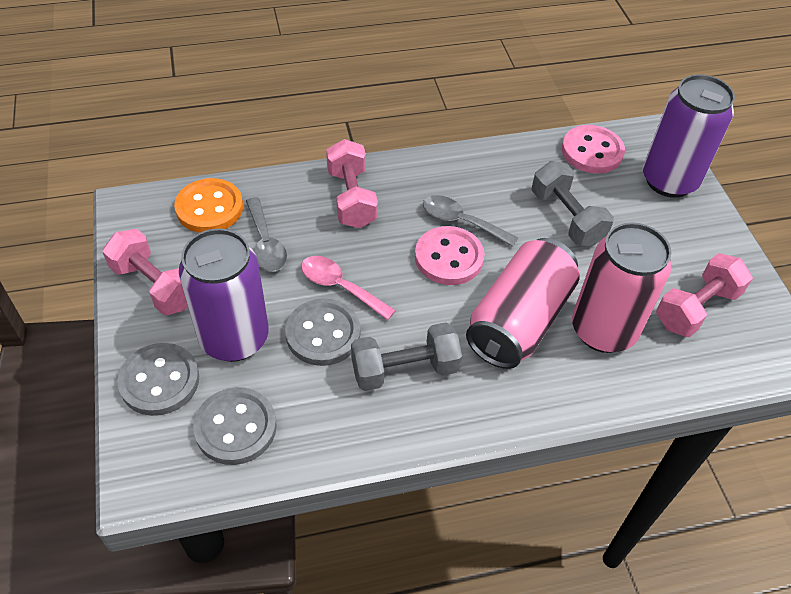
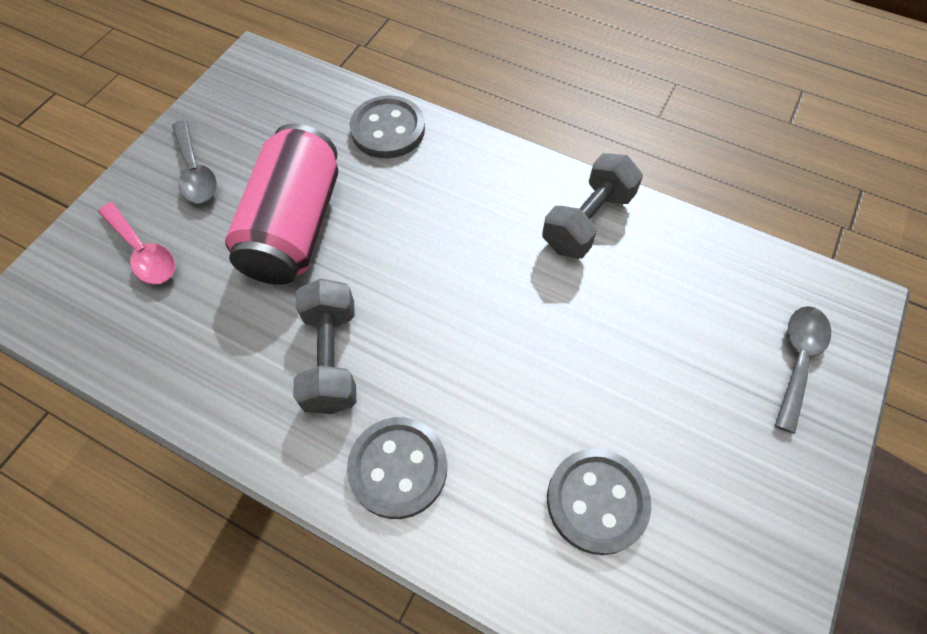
orange button: [174,178,243,233] = 1 -> none = 0
pink button: [415,226,485,285] [562,125,625,174] = 2 -> none = 0
pink can: [466,238,580,369] [572,223,671,353] = 2 -> [225,124,338,285] = 1
pink dumbbell: [102,229,188,315] [326,139,378,228] [656,253,753,337] = 3 -> none = 0
purple can: [179,229,269,362] [643,75,735,198] = 2 -> none = 0

